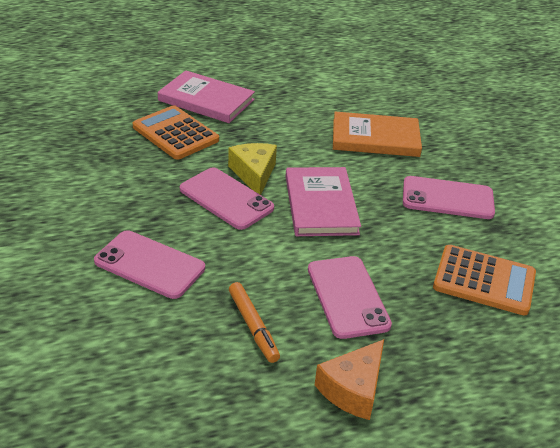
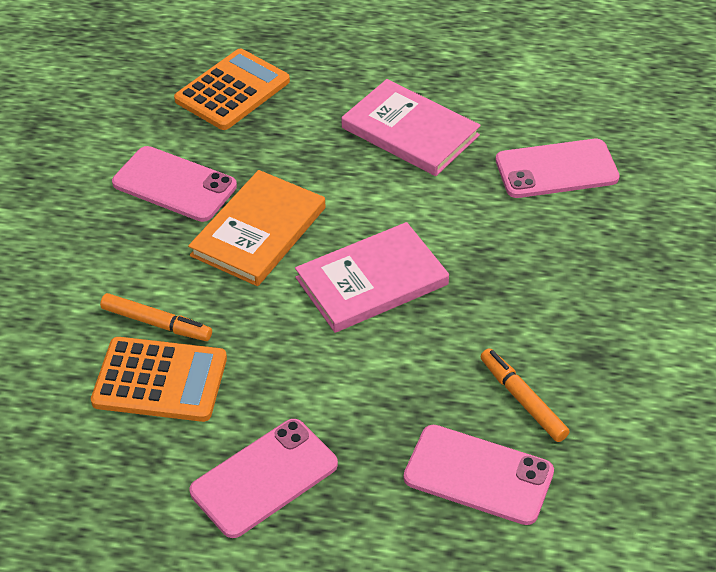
orange cheese: [315,339,384,420] = 1 -> none = 0
orange marker: [229,282,280,363] = 1 -> [100,293,212,341] [480,348,570,442] = 2
yellow cheese: [228,143,277,195] = 1 -> none = 0

